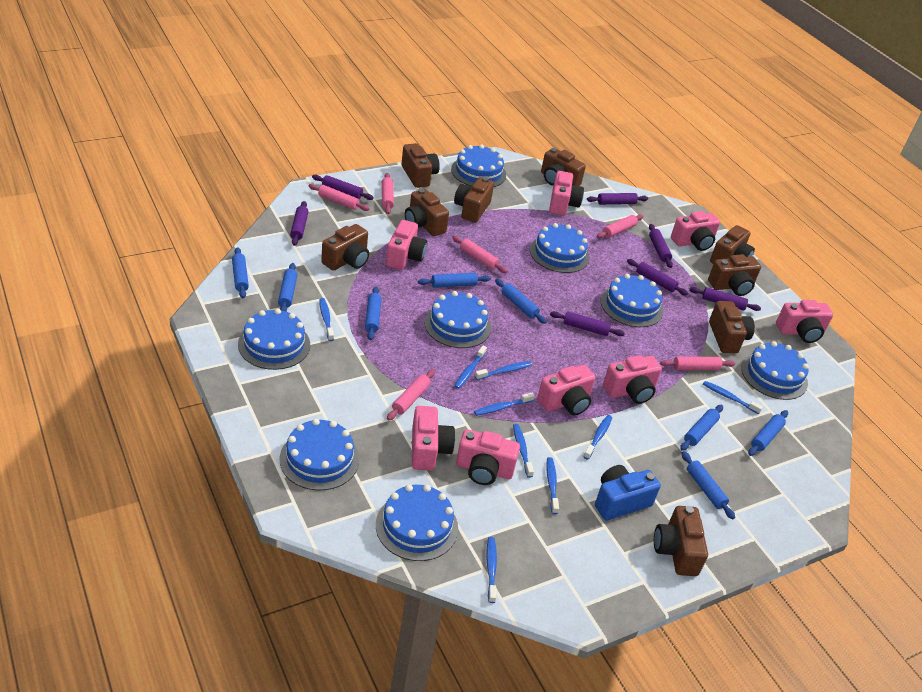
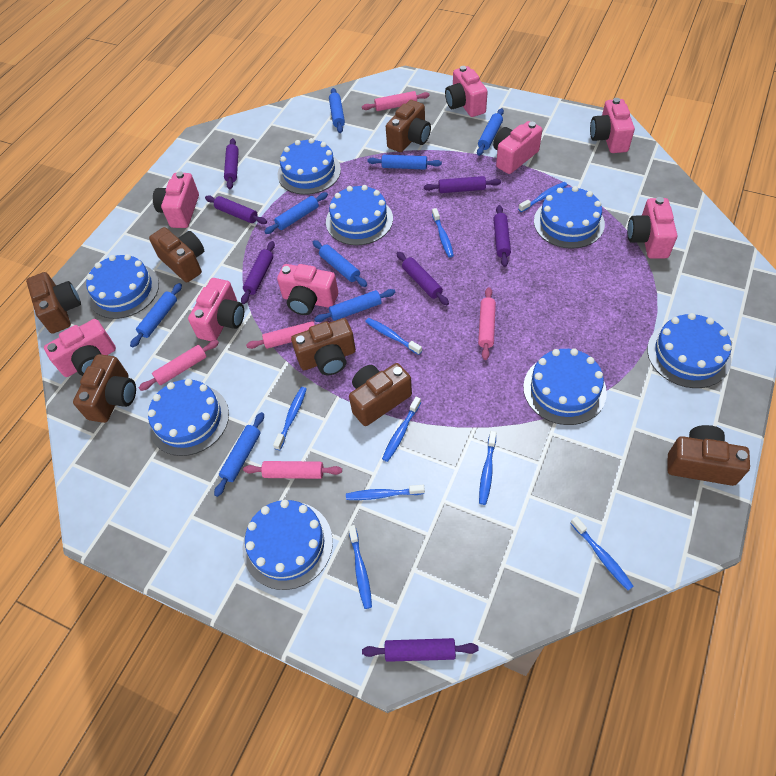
blue camera: [595,465,661,521] = 1 -> none = 0
brown camera: [321,224,369,271] [401,143,440,188] [405,188,449,236] [454,177,494,223] [541,148,586,186] [654,506,708,576] [708,254,761,296] [709,301,755,353] [710,225,755,264] = 9 -> [26,272,81,334] [73,354,136,423] [149,227,204,283] [291,318,356,375] [349,363,412,426] [386,100,431,152] [667,425,750,486] = 7
pink rolling pin: [309,184,370,211] [382,173,394,214] [387,369,435,421] [452,236,508,273] [597,214,643,238] [660,356,735,370] = 6 -> [139,340,219,391] [243,461,342,479] [246,321,330,349] [362,91,430,111] [478,287,496,360] = 5

